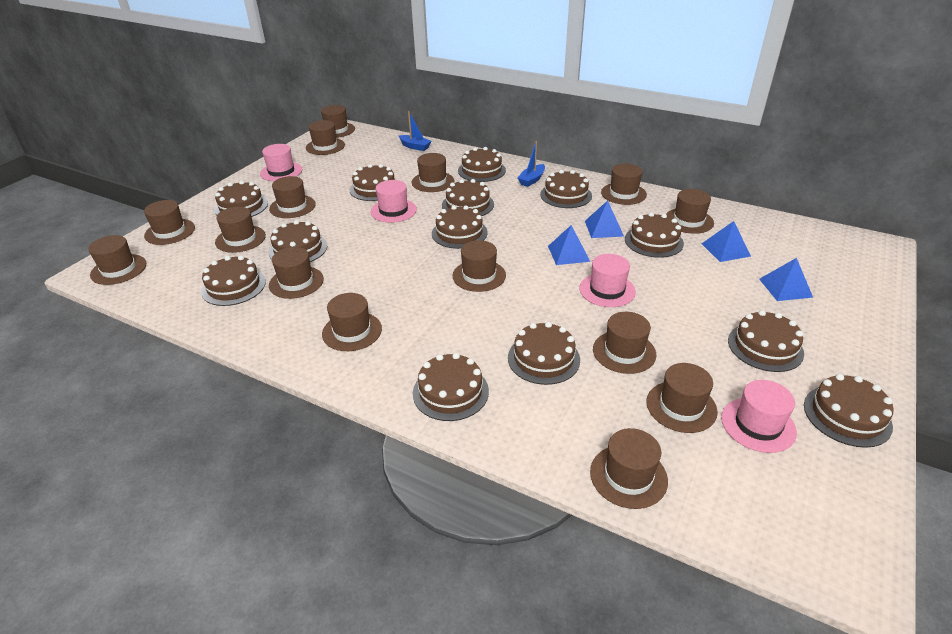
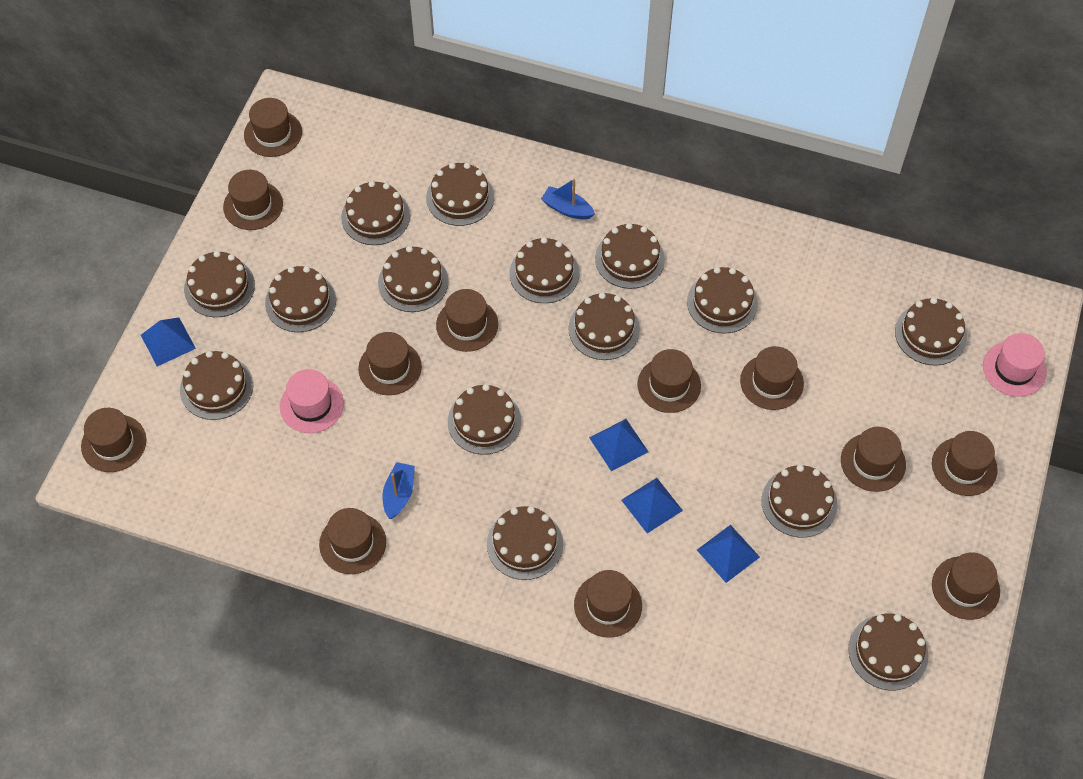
brown cake: [201,255,266,306] [214,181,268,217] [269,220,327,262] [350,164,395,201] [413,353,489,421] [432,205,488,249] [442,179,494,216] [458,147,506,182] [508,322,580,385] [540,170,592,208] [625,212,684,258] [728,310,804,372] [804,374,894,448] = 13 -> [180,351,253,420] [184,251,255,317] [265,266,336,332] [341,181,410,245] [378,246,449,312] [426,163,494,226] [448,384,521,455] [487,506,563,580] [510,237,579,303] [568,292,640,360] [595,223,665,289] [687,267,758,334] [761,465,838,538] [848,613,928,691] [895,297,967,365] = 15
brown hat: [88,235,146,285] [144,200,195,245] [215,207,266,253] [269,176,316,218] [269,247,324,299] [306,120,345,155] [321,105,355,138] [322,293,382,351] [412,153,454,192] [452,240,506,292] [590,428,668,509] [593,312,656,374] [601,164,647,205] [646,363,718,433] [666,189,714,234] = 15 -> [81,408,146,472] [223,170,283,230] [244,98,302,157] [319,508,386,574] [358,332,422,395] [436,289,498,352] [574,570,642,638] [637,349,701,413] [740,346,804,410] [841,427,906,492] [932,431,998,496] [932,553,1000,620] = 12
pink hat: [260,144,302,181] [371,180,417,223] [580,254,636,307] [721,380,797,453] = 4 -> [280,369,344,433] [983,333,1047,397] = 2

